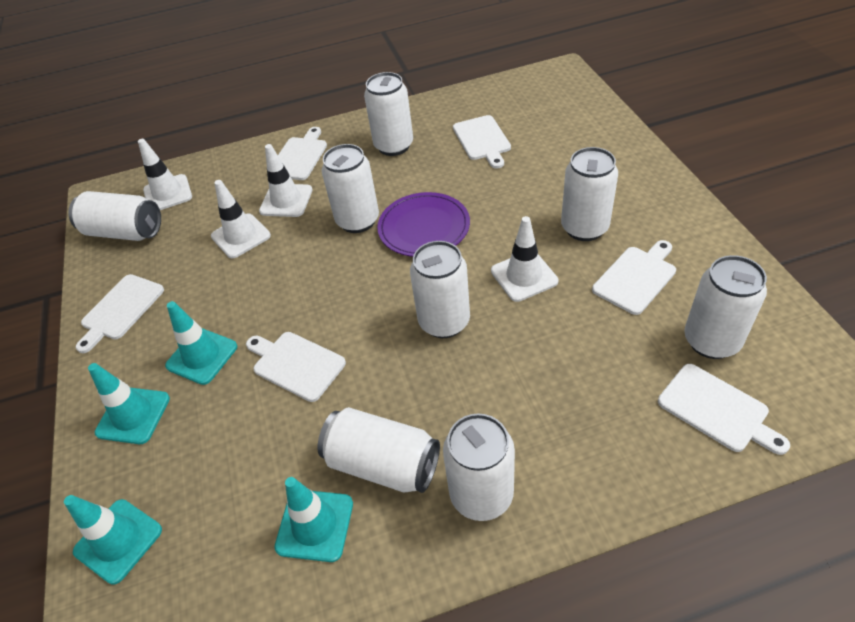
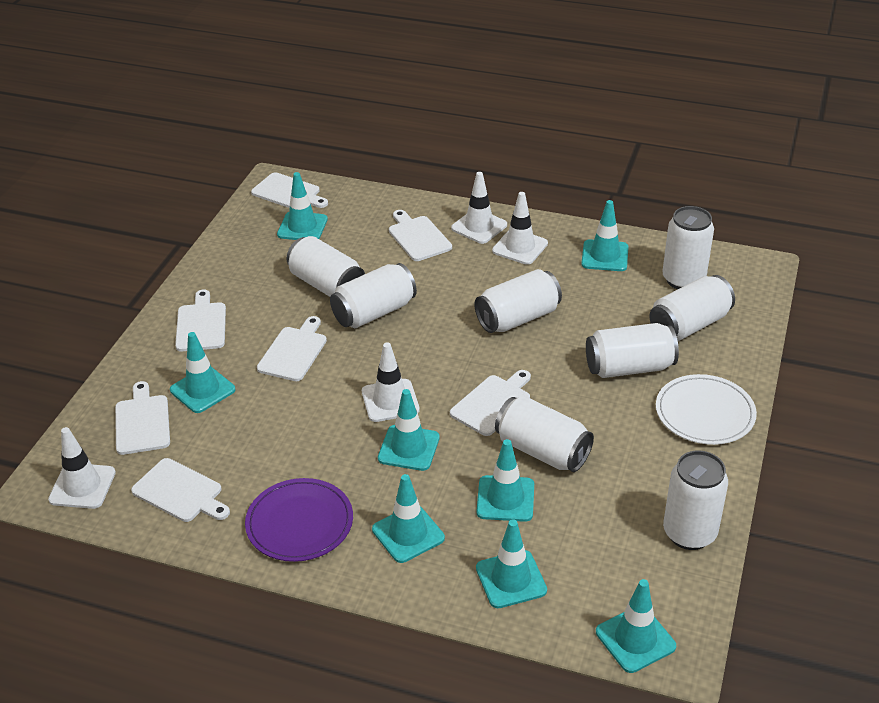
turquoise traffic cone: [64,495,162,585] [88,363,170,444] [165,301,237,385] [274,477,353,562] = 4 -> [170,332,235,413] [277,172,328,240] [372,474,445,563] [378,389,440,471] [476,439,534,522] [476,519,547,608] [581,200,629,271] [596,579,676,673] = 8
white cutting board: [76,274,164,353] [246,332,346,402] [278,127,327,180] [453,115,511,169] [592,240,676,315] [658,364,790,455] = 6 -> [115,381,170,455] [131,458,230,522] [175,290,226,351] [251,172,328,208] [257,316,327,381] [389,210,452,261] [450,370,531,436] = 7
white plate: none = 0 -> [656,374,757,445] = 1

